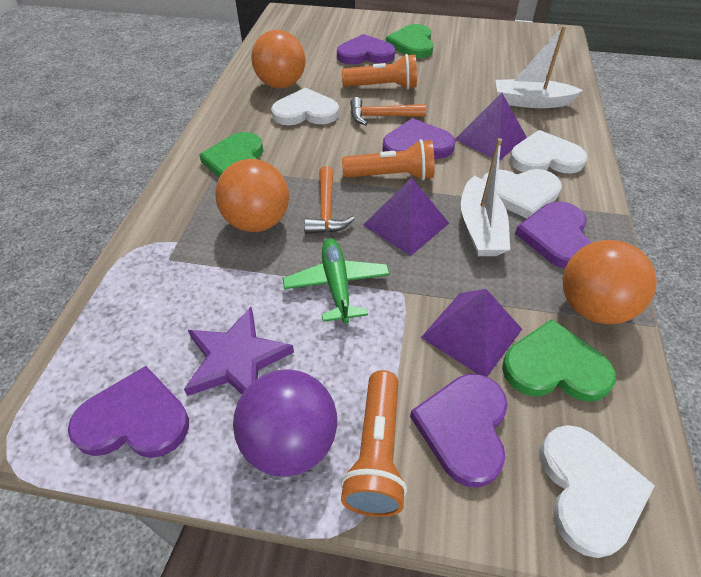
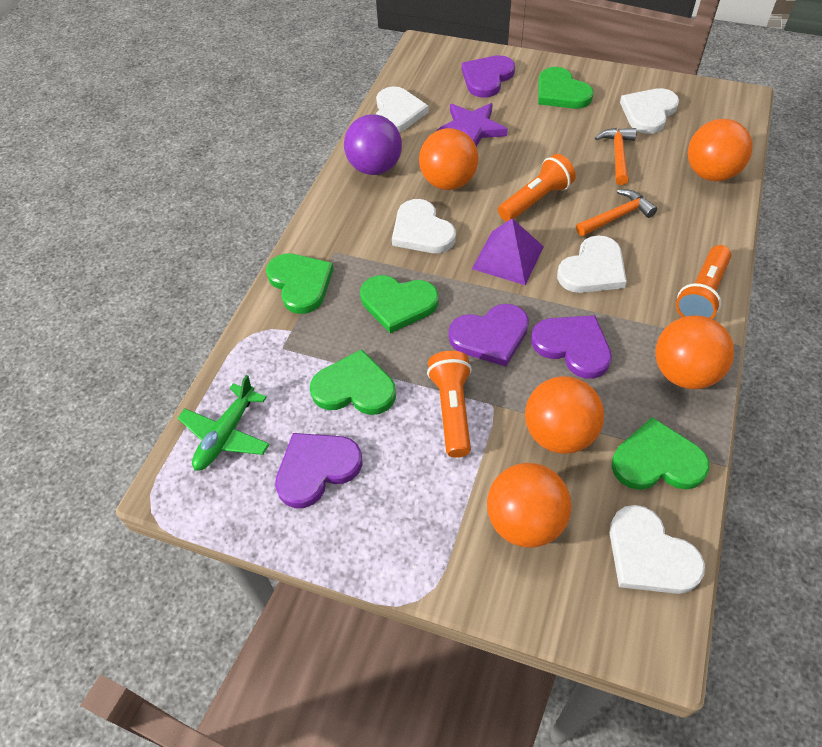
green heart: [199,132,263,177] [386,24,434,58] [502,319,616,402] = 3 -> [266,253,334,314] [310,349,396,415] [360,275,438,333] [538,67,594,109] [612,417,710,490] = 5
orange ball: [215,159,289,232] [251,30,305,88] [563,240,657,324] = 3 -> [419,128,478,190] [487,463,571,548] [525,376,604,454] [655,316,734,389] [688,119,753,181] = 5
purple heart: [68,366,189,458] [337,34,395,65] [382,118,455,159] [410,374,508,487] [515,201,591,269] = 5 -> [275,433,362,508] [449,304,529,367] [462,55,515,98] [531,315,612,379] = 4
purple pyramid: [363,177,449,256] [421,289,522,377] [455,93,527,161] = 3 -> [472,218,544,285] = 1
white boat: [461,138,510,256] [495,26,583,108] = 2 -> none = 0
white heart: [271,88,339,125] [482,169,562,219] [510,130,588,174] [540,425,655,558] = 4 -> [376,86,429,133] [392,199,456,253] [557,235,627,293] [609,505,705,594] [620,88,679,134] = 5

